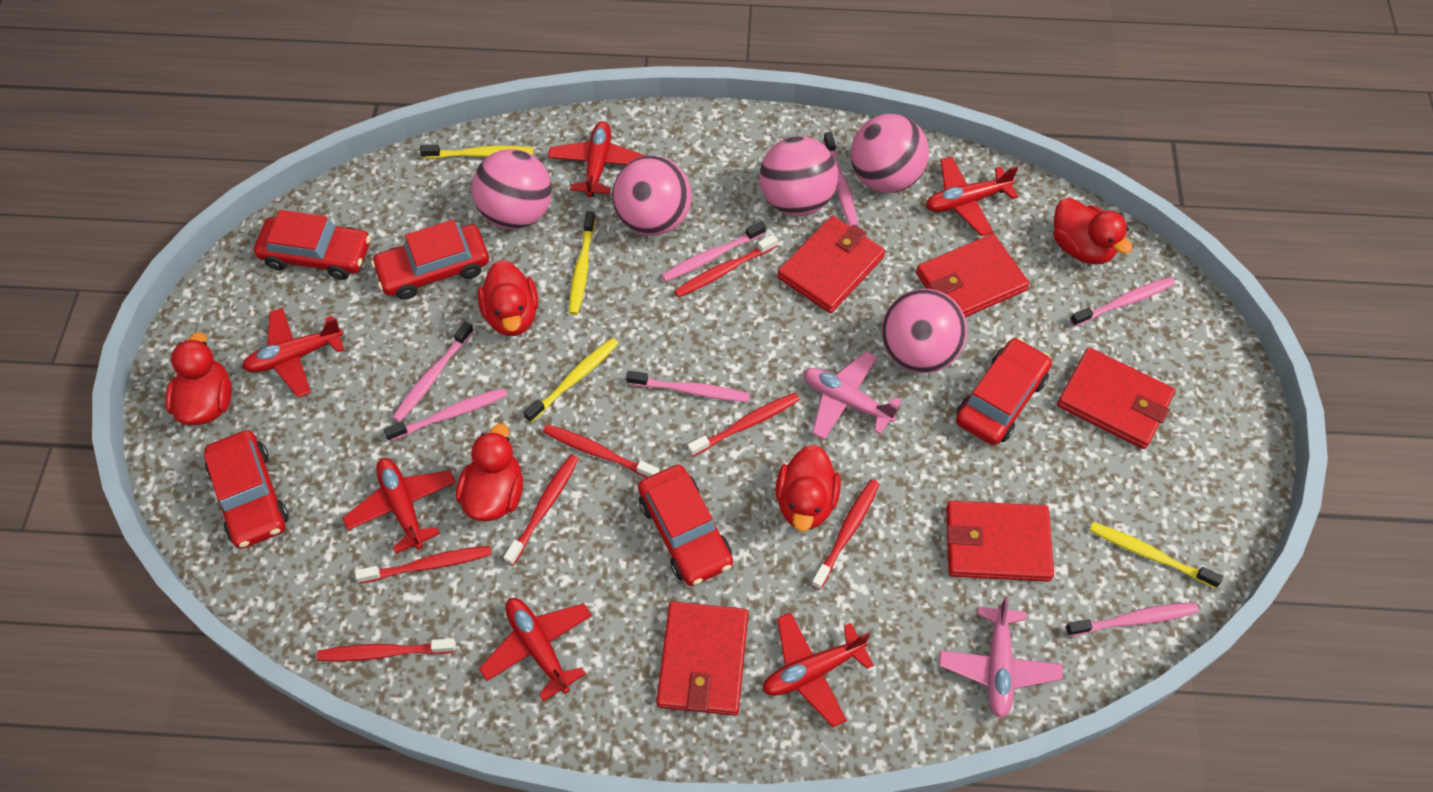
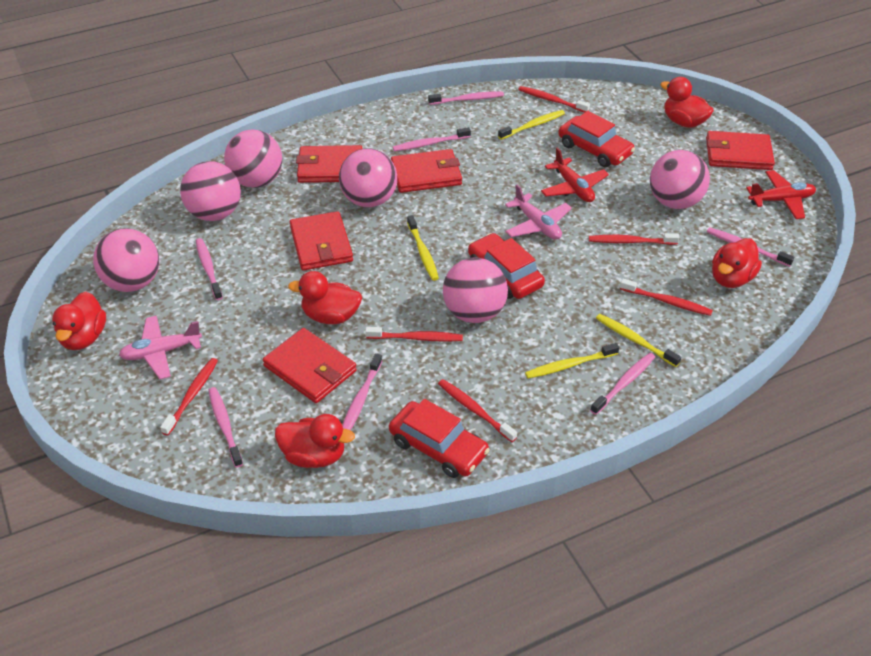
pink ball: [472,149,552,229] [612,156,692,236] [760,136,838,216] [851,114,929,193] [882,289,967,373] = 5 -> [93,228,159,292] [180,161,241,221] [224,130,283,188] [339,149,397,207] [443,258,508,323] [650,150,710,209] = 6
red car: [204,430,289,549] [254,210,371,280] [371,220,489,300] [638,465,733,586] [956,338,1052,445] = 5 -> [389,399,490,478] [468,233,545,299] [558,111,635,167] = 3
red plane: [242,307,344,397] [343,458,456,554] [479,598,592,701] [548,121,646,197] [762,612,874,727] [926,156,1018,236] = 6 -> [541,147,609,202] [746,170,816,219] = 2
red toothbrush: [317,638,456,662] [355,546,492,584] [503,454,579,566] [543,424,659,478] [674,234,778,298] [688,393,800,457] [811,479,879,590] = 7 -> [160,358,218,436] [365,327,463,342] [438,379,517,442] [518,86,590,113] [589,233,679,245] [620,279,713,316] = 6

